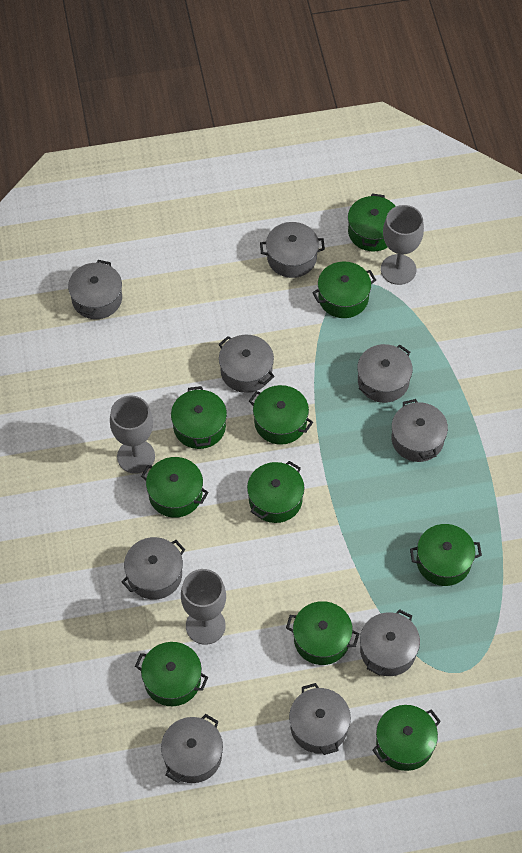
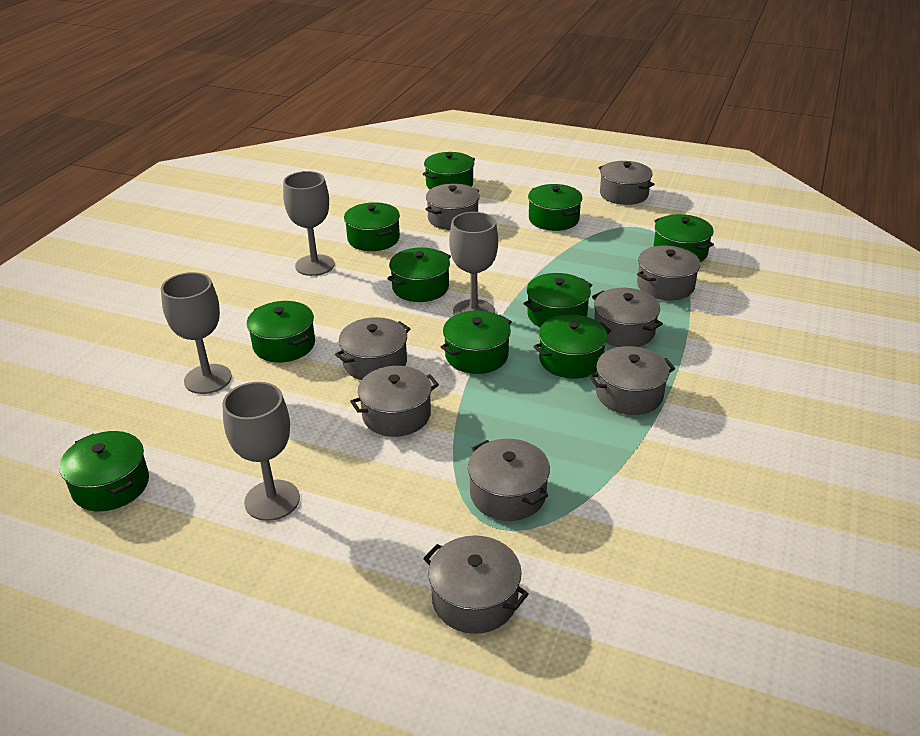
grey goblet: [110,395,155,474] [181,569,226,645] [381,205,424,285] = 3 -> [161,272,232,394] [222,382,300,521] [283,171,335,276] [449,212,498,315] = 4

